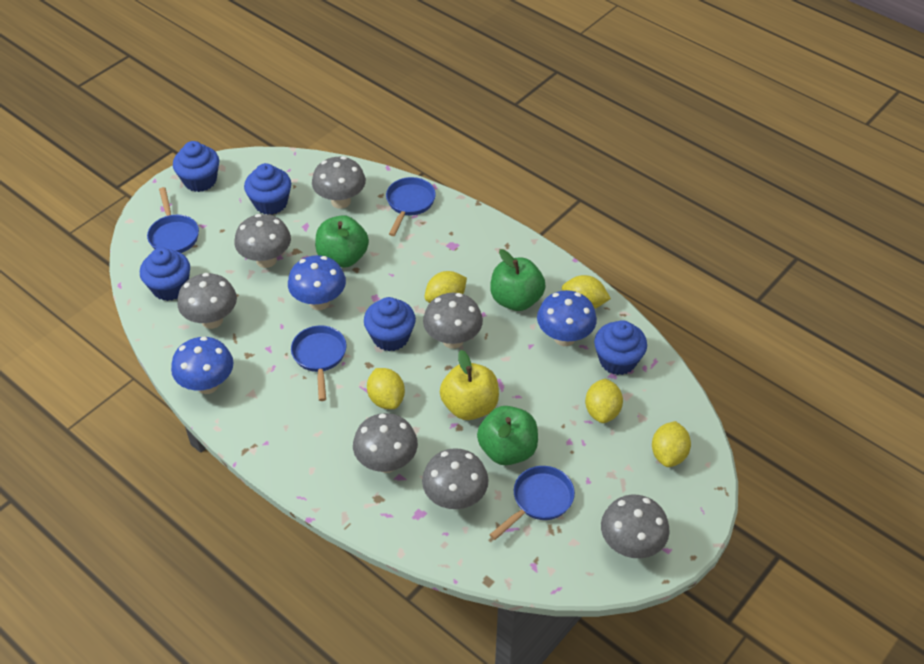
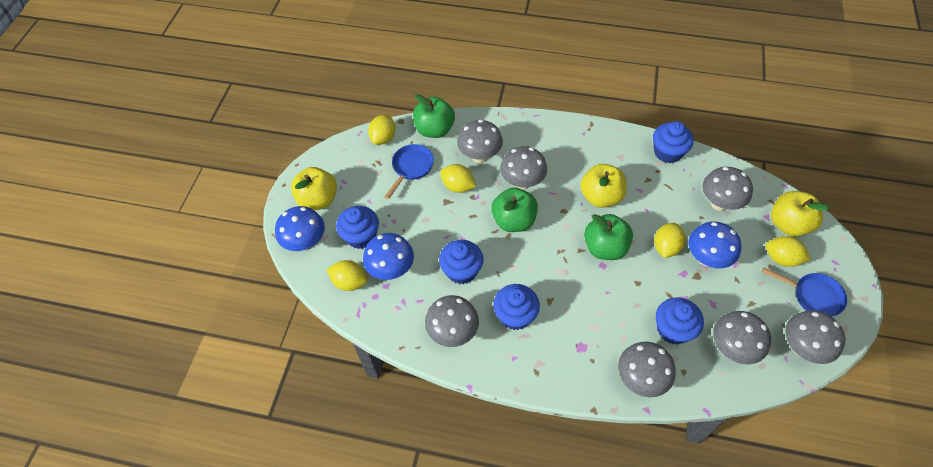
blue pan: [147,187,199,253] [291,325,346,401] [386,177,436,236] [490,466,575,540] = 4 -> [384,144,434,199] [762,267,847,317] = 2
yellow apple: [440,350,499,420] = 1 -> [291,167,337,210] [580,164,626,208] [771,191,830,237] = 3

